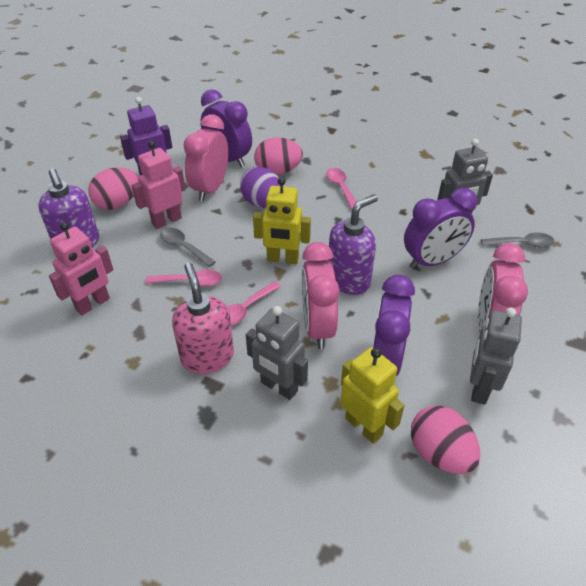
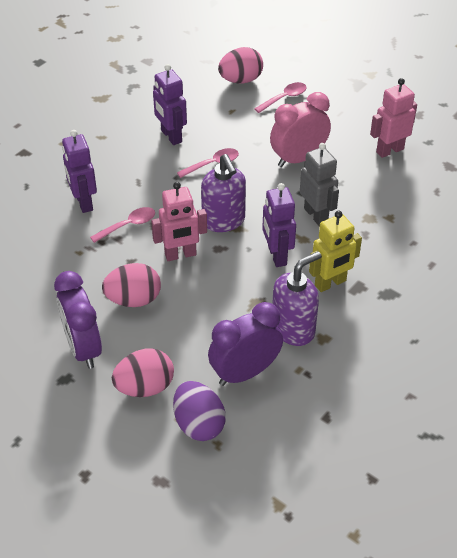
grey robot: [246,306,308,400] [437,138,493,213] [470,307,522,405] = 3 -> [300,143,339,226] = 1
grey spoon: [160,228,215,267] [481,233,555,248] = 2 -> none = 0
pink clock: [183,114,228,201] [302,242,340,349] [478,243,528,333] = 3 -> [270,92,331,167] = 1
pink soap dispenser: [172,263,234,374] = 1 -> none = 0
purple clock: [201,89,252,167] [372,275,415,376] [404,188,477,269] = 3 -> [54,271,102,369] [208,302,283,386] = 2
purple robot: [120,97,172,175] = 1 -> [62,130,97,213] [153,64,187,145] [262,183,296,267] = 3
yellow robot: [253,177,311,264] [340,347,404,443] = 2 -> [309,211,362,292] = 1

